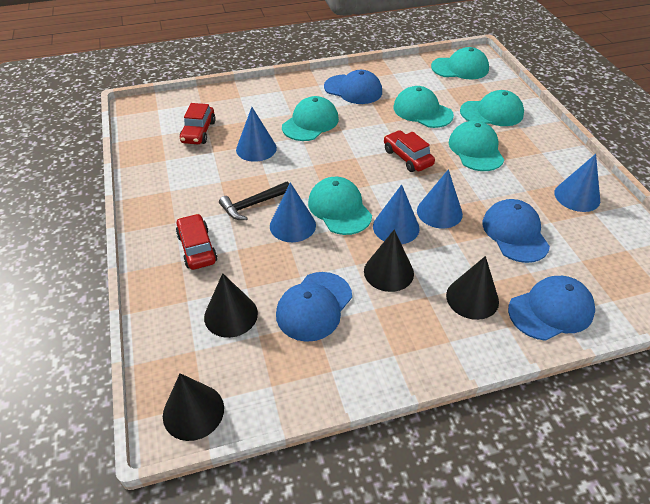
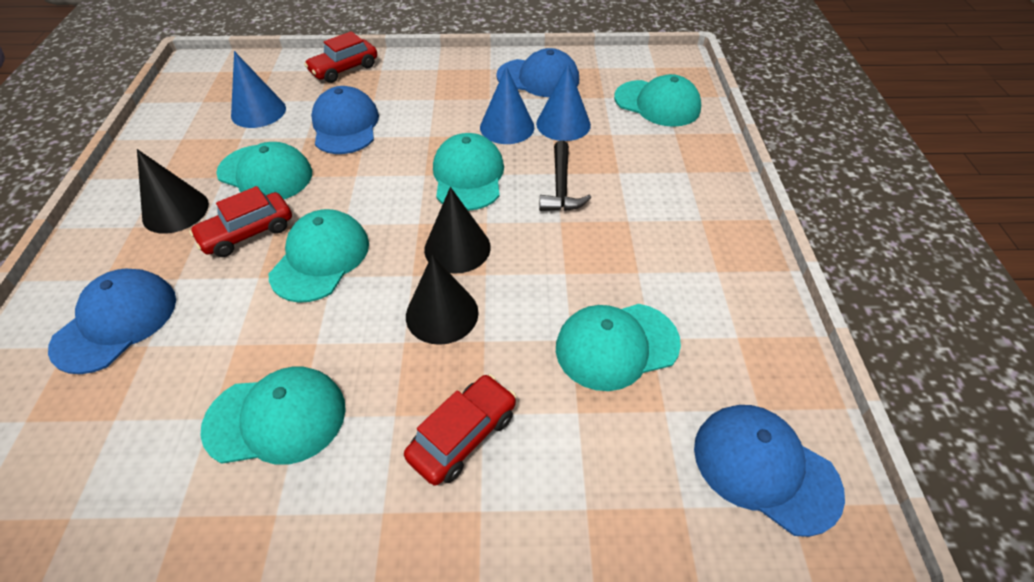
black cone: [163,373,224,441] [204,273,258,338] [364,229,414,292] [446,256,499,320] = 4 -> [137,149,209,234] [406,255,479,345] [424,187,491,274] = 3
blue cone: [236,107,277,162] [270,182,316,242] [373,184,420,244] [417,169,463,228] [554,154,600,212] = 5 -> [231,51,286,128] [480,66,534,144] [536,64,591,141] = 3

